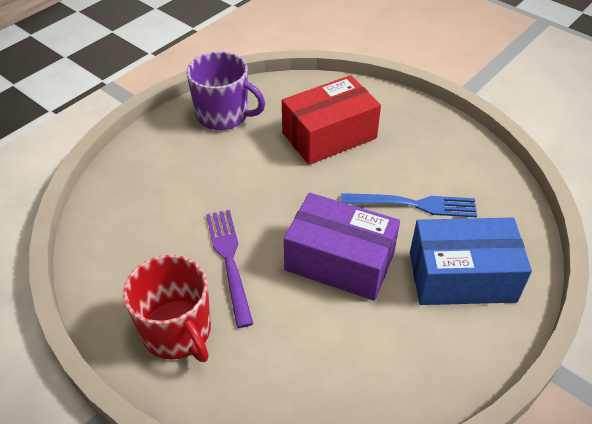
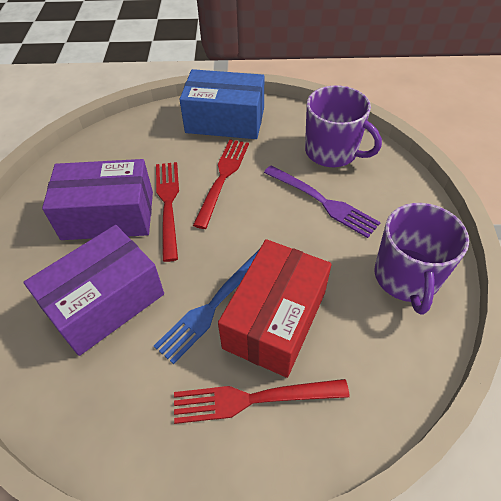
purple box: [284,193,400,301] = 1 -> [24,225,164,356] [42,159,153,240] = 2
purple mug: [186,51,265,130] = 1 -> [305,85,382,167] [374,203,469,315] = 2
red fork: none = 0 -> [156,162,179,262] [174,379,350,424] [193,139,249,229] = 3
red mug: [123,254,211,362] = 1 -> none = 0

